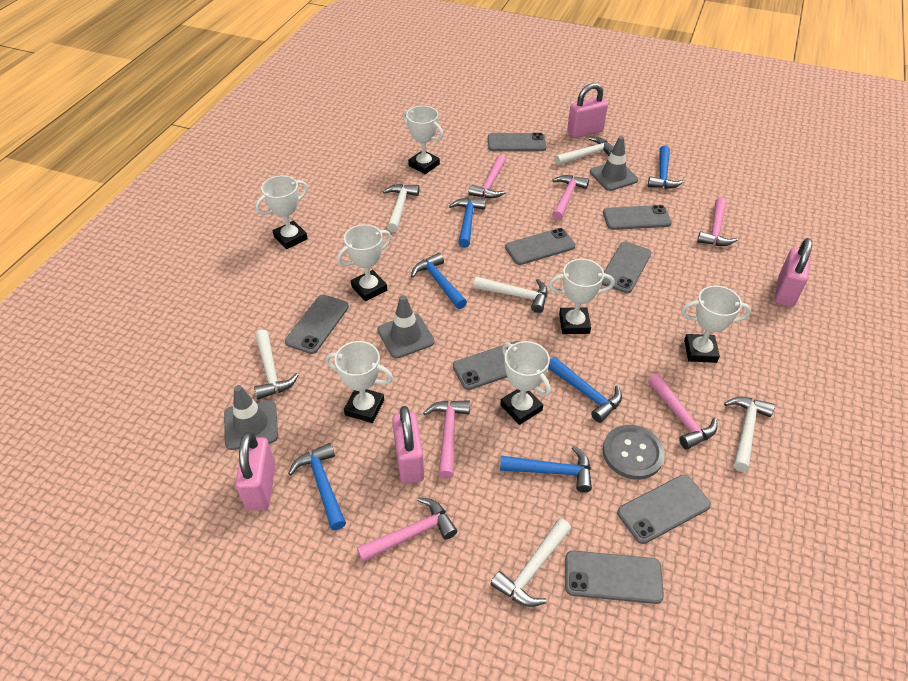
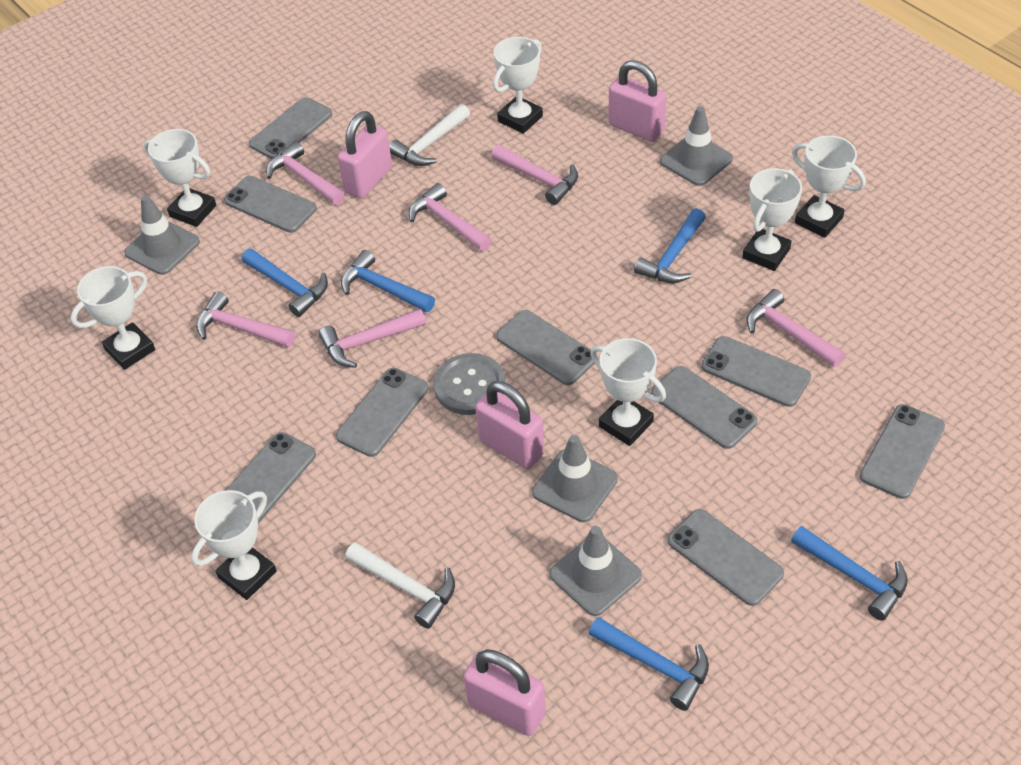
blue hammer: [288,443,346,530] [411,253,467,309] [449,198,486,248] [500,446,592,493] [548,357,622,423] [648,145,684,189] = 6 -> [242,248,328,317] [341,250,435,313] [589,617,709,711] [634,208,706,283] [791,526,908,621] = 5
grey phone: [285,295,349,354] [453,341,519,390] [488,133,546,151] [505,228,576,265] [565,551,664,604] [602,242,652,293] [603,205,672,230] [617,475,711,544] = 8 -> [224,176,317,233] [225,432,316,524] [249,97,332,159] [336,368,428,457] [496,310,595,385] [651,366,757,449] [668,509,784,606] [701,336,811,407] [860,404,945,499] = 9
grey traffic cone: [224,385,278,450] [377,295,435,359] [590,136,638,191] = 3 -> [124,195,200,275] [532,435,618,522] [550,526,642,616] [660,106,733,186] = 4
white hammer: [254,330,299,400] [383,184,420,232] [473,277,548,313] [491,518,571,607] [555,137,613,165] [724,397,775,471] = 6 -> [345,542,455,629] [389,104,470,166] = 2

